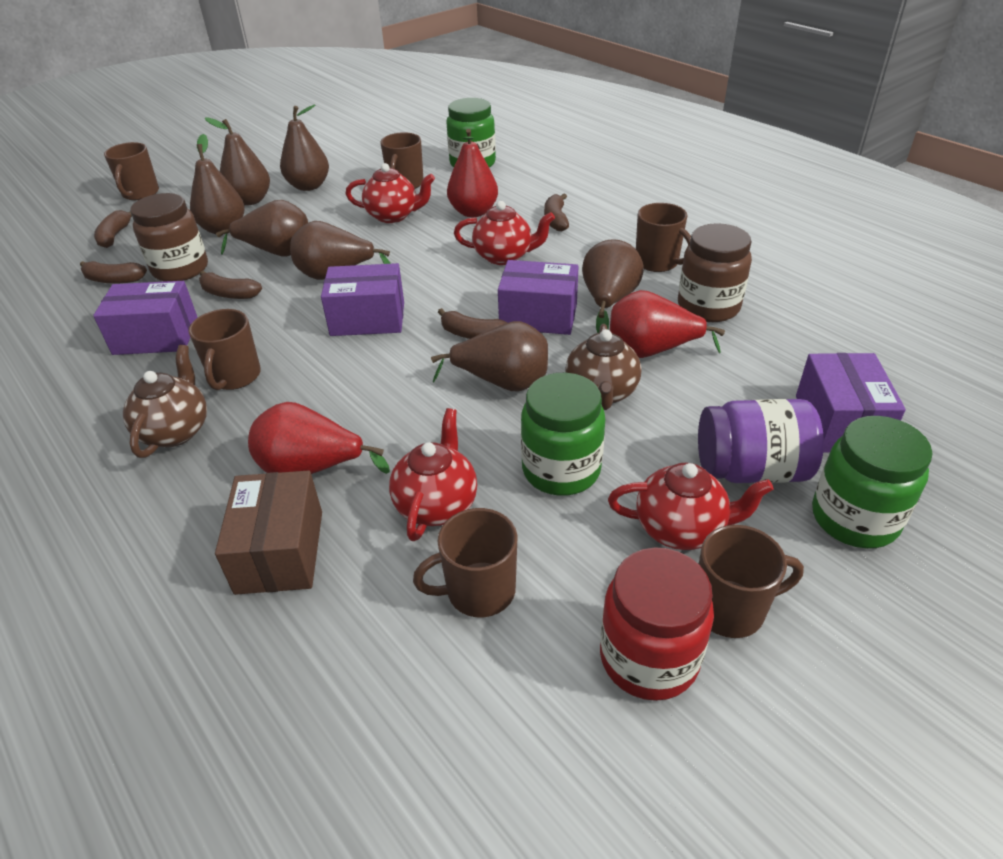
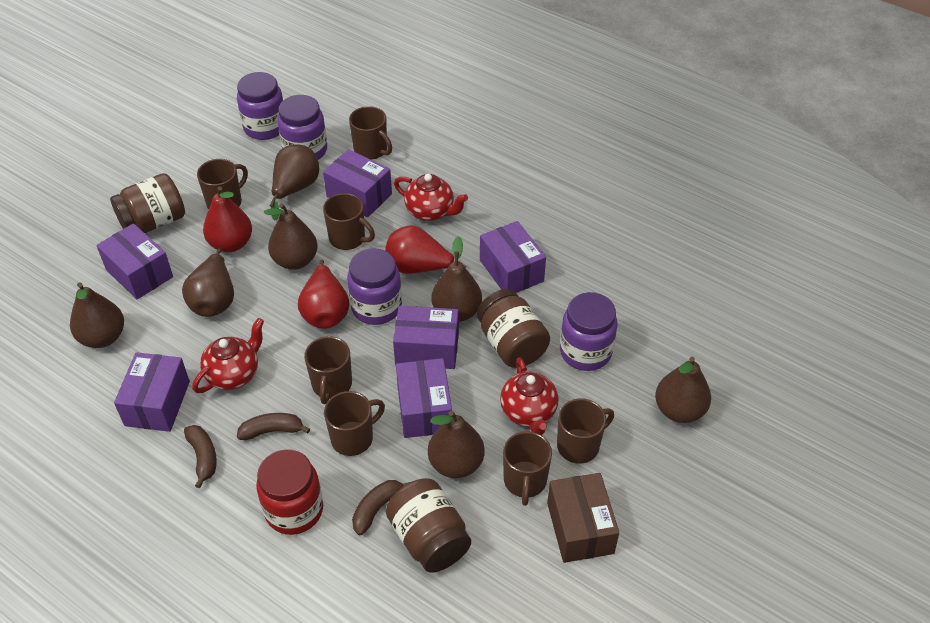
brown banana: [80,261,147,284] [94,210,132,248] [199,270,262,299] [438,308,507,339] [544,193,569,231] = 5 -> [184,425,217,488] [237,413,310,440] [352,480,410,535] = 3
brown jar: [130,193,208,282] [678,223,752,322] = 2 -> [110,173,185,233] [386,478,471,573] [477,289,550,368] = 3
brown mug: [104,142,159,200] [189,309,261,390] [380,132,423,189] [413,508,518,617] [636,203,691,272] [699,525,804,638] = 6 -> [197,159,248,209] [304,336,352,404] [323,193,375,250] [324,391,385,456] [349,106,392,160] [503,431,552,506] [557,398,614,464] = 7
brown teapot: [123,345,207,458] [565,324,641,410] = 2 -> none = 0
green jar: [446,98,496,168] [521,373,605,496] [812,416,932,548] = 3 -> none = 0
purple box: [93,281,198,355] [321,263,404,336] [498,260,579,335] [796,353,906,453] = 4 -> [96,223,173,299] [114,352,190,432] [323,149,392,217] [393,306,459,369] [396,358,452,438] [480,221,546,293] = 6
purple jar: [698,399,824,483] = 1 -> [237,72,283,140] [278,95,327,160] [347,248,402,325] [560,292,617,371] = 4
red teapot: [346,163,435,223] [389,408,477,541] [454,201,555,265] [608,463,774,550] = 4 -> [192,318,264,393] [394,174,468,221] [500,357,558,435] = 3

